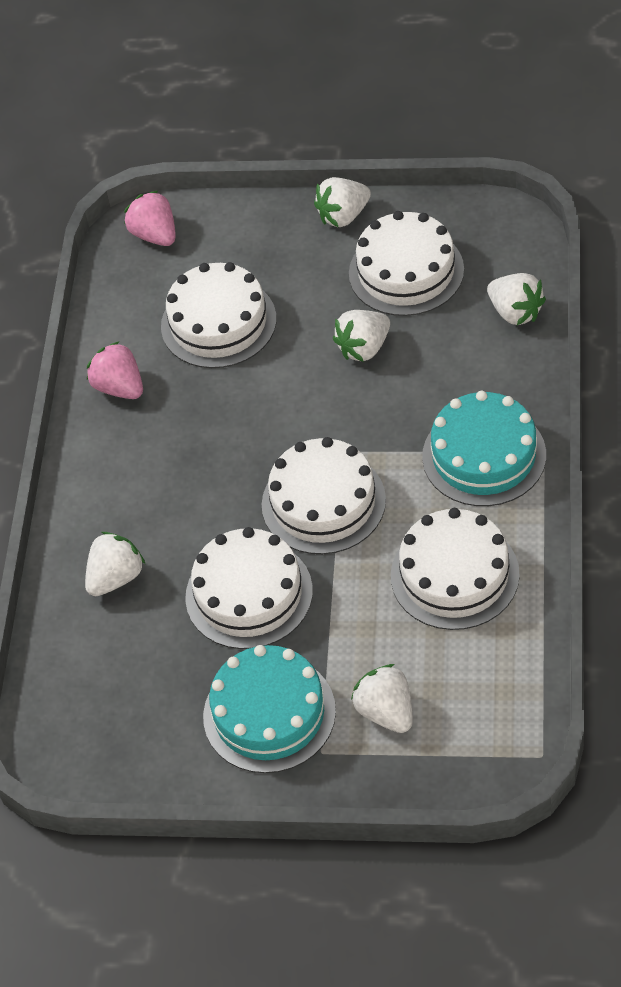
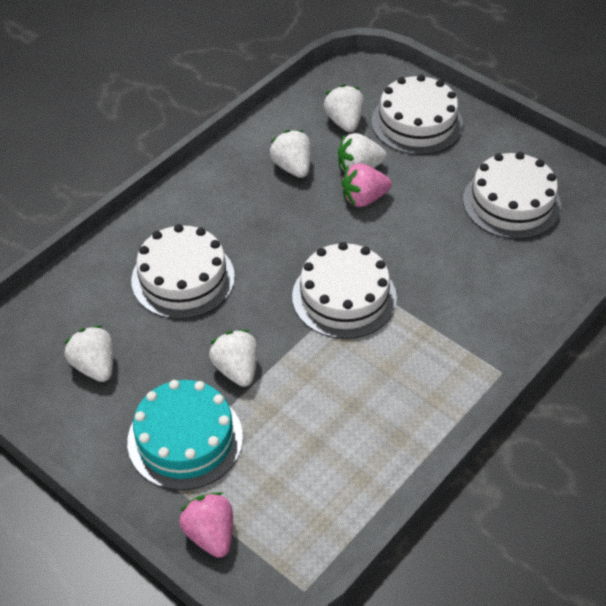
turquoise cake: [203,645,336,773] [422,391,546,506] = 2 -> [127,380,243,490] = 1
white cake: [161,262,276,368] [185,527,313,649] [262,437,386,554] [349,211,464,316] [391,508,520,630] = 5 -> [131,224,235,319] [292,242,397,339] [372,74,463,155] [463,152,561,239] = 4

